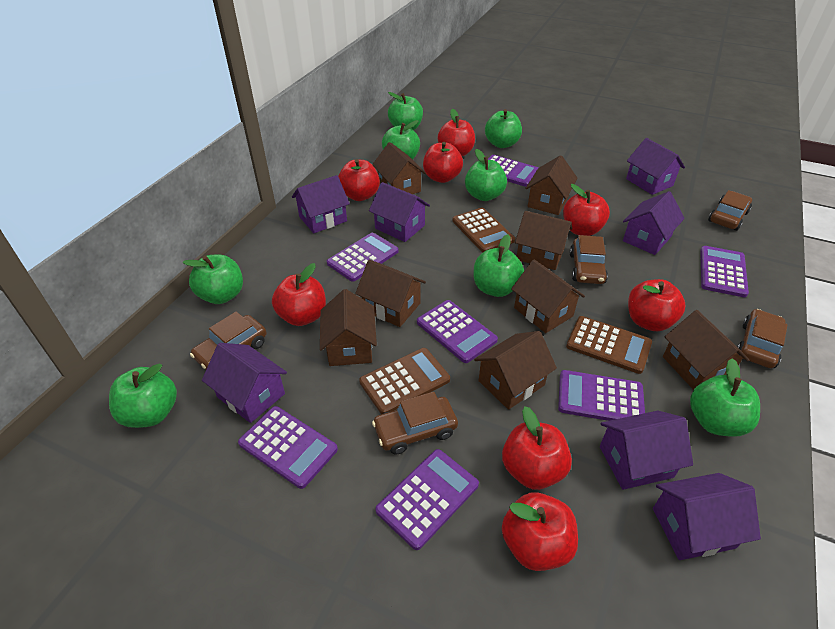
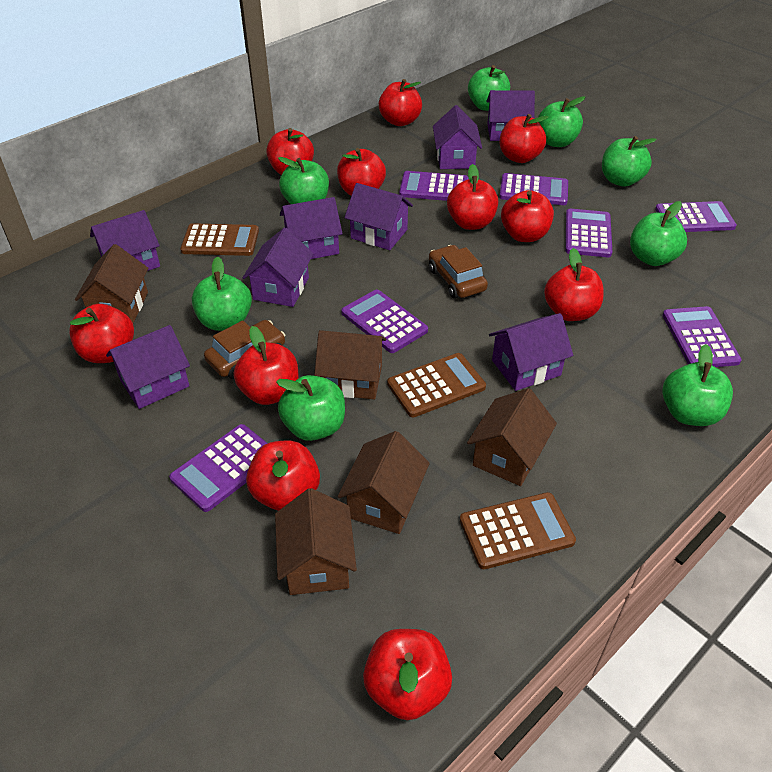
brown car: [190,312,267,370] [372,392,458,455] [569,235,608,284] [708,190,752,231] [737,309,787,368] = 5 -> [204,320,285,379] [429,245,488,299] = 2
brown house: [320,289,377,366] [355,260,426,327] [372,142,426,194] [474,331,557,410] [511,260,585,333] [515,211,572,270] [525,155,578,215] [663,310,749,390] = 8 -> [75,244,149,323] [275,488,357,595] [314,330,386,399] [338,431,430,534] [467,388,557,486] = 5
purple house: [202,343,287,423] [292,175,350,233] [369,182,430,242] [600,411,693,490] [623,191,685,255] [626,138,685,195] [653,473,761,560] = 7 -> [90,210,160,271] [106,325,190,409] [243,227,313,307] [280,197,343,259] [344,183,413,250] [433,105,482,169] [487,90,535,141] [489,313,573,391] = 8
red apple: [272,263,326,326] [338,159,380,201] [423,142,463,183] [437,108,475,156] [502,406,572,490] [502,492,578,571] [563,184,610,236] [628,279,686,331] = 8 -> [69,304,134,363] [234,326,299,405] [246,440,320,511] [266,128,314,175] [337,148,386,196] [363,629,452,720] [379,79,422,126] [447,164,498,230] [499,114,549,163] [501,190,554,242] [544,248,604,321] = 11

